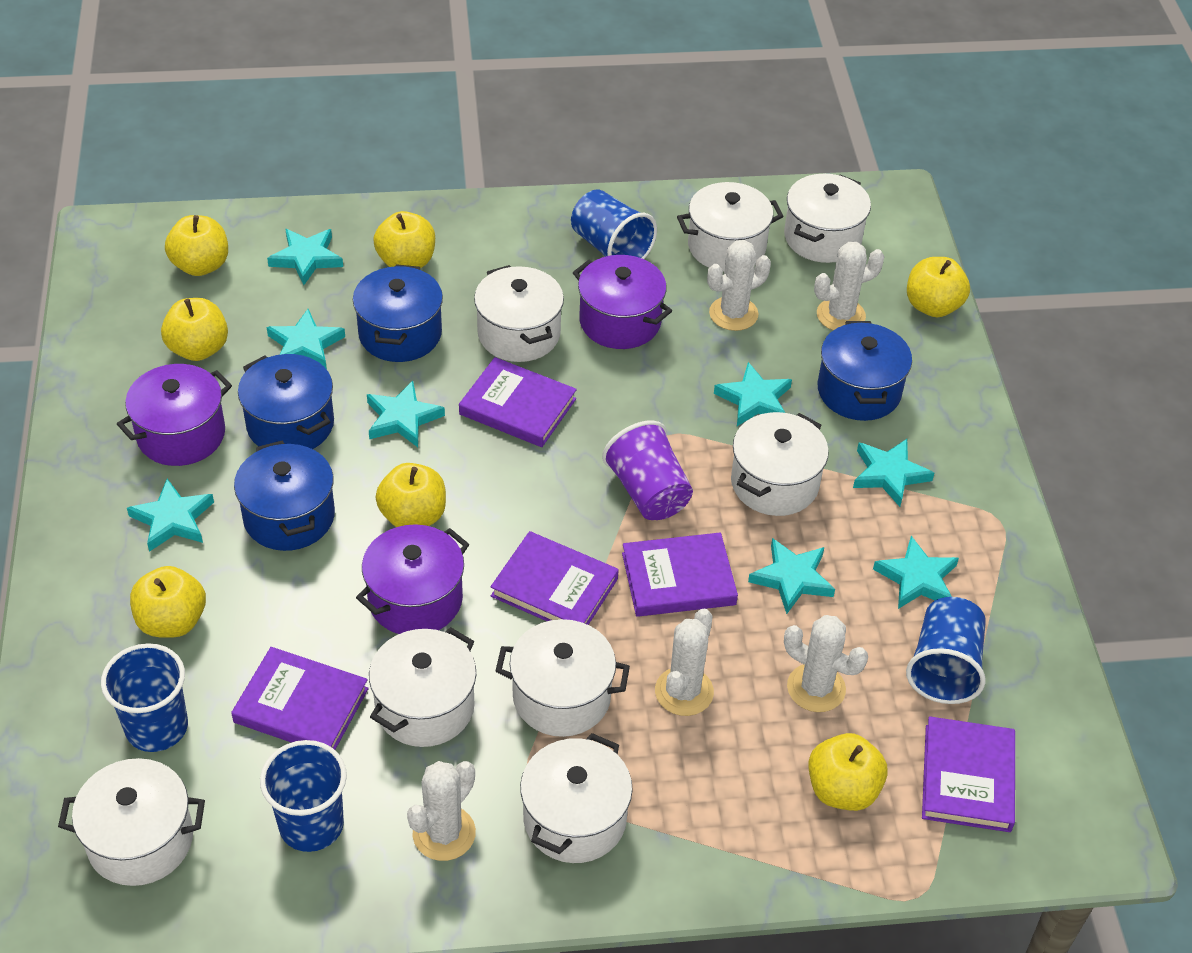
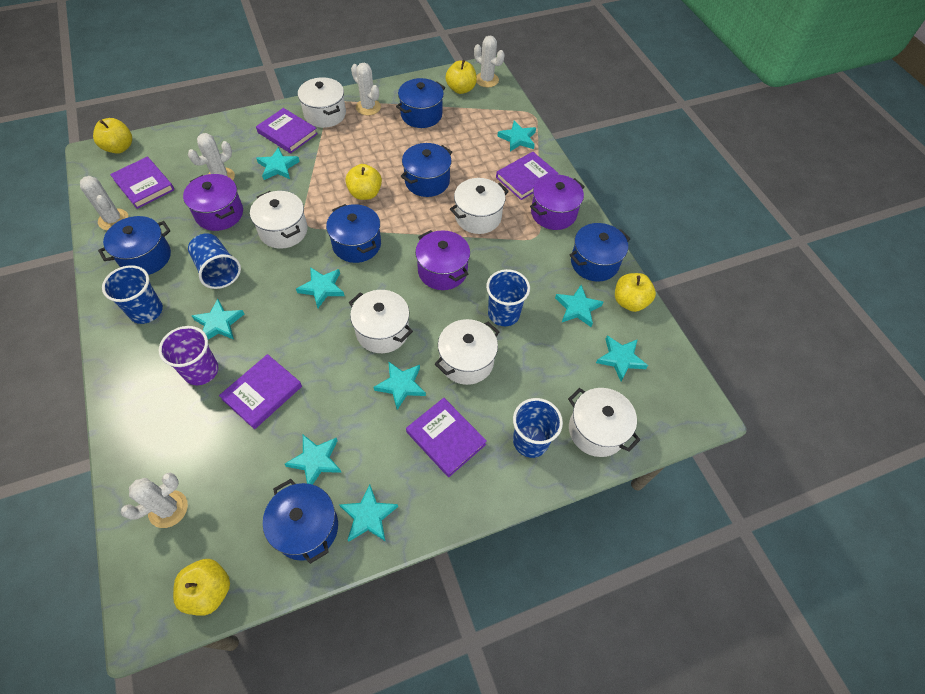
blue pot: [234,441,335,551] [238,354,334,449] [353,264,443,362] [818,321,912,421] = 4 -> [98,216,171,275] [263,479,338,564] [326,204,381,263] [396,78,445,128] [401,143,452,197] [569,223,630,281] = 6
turquoise star: [127,479,214,552] [267,229,343,285] [267,309,345,369] [367,381,445,447] [714,362,792,426] [748,538,835,614] [853,439,934,507] [873,536,959,609] = 8 -> [192,299,244,340] [256,147,300,180] [285,435,342,485] [296,267,345,308] [339,484,398,542] [374,361,426,410] [497,120,536,151] [555,285,603,327] [596,336,648,381] = 9
white pot: [58,758,205,886] [369,627,476,747] [474,265,564,362] [496,619,630,737] [520,733,633,863] [677,182,784,272] [731,412,829,516] [784,174,871,263] = 8 -> [250,191,307,249] [298,77,346,128] [349,290,413,353] [435,319,499,385] [450,178,509,234] [568,388,640,457] = 6
yellow apple: [130,566,206,638] [161,298,228,361] [165,215,228,276] [373,211,435,268] [376,463,446,527] [808,733,888,811] [907,257,970,317] = 7 -> [93,118,132,154] [173,559,230,616] [345,164,382,200] [445,60,477,94] [615,273,656,312] = 5

